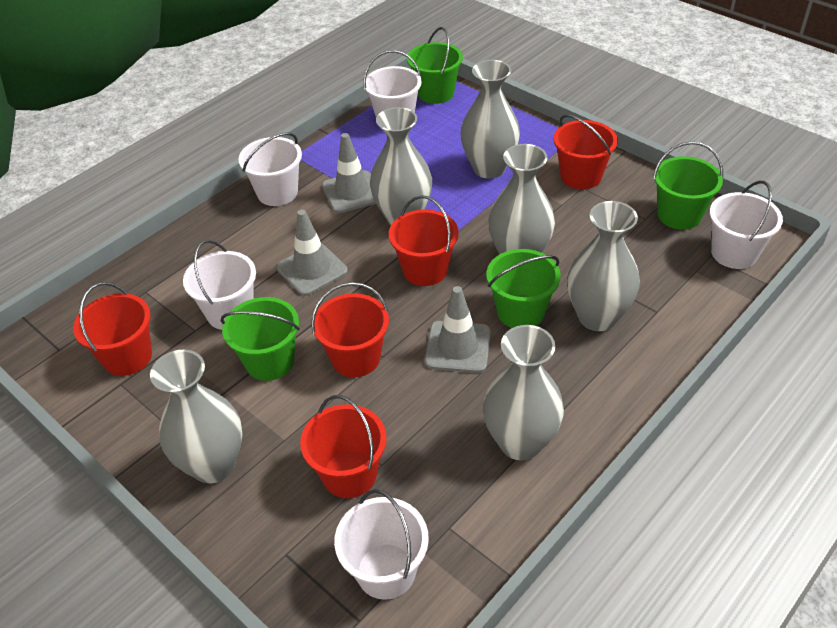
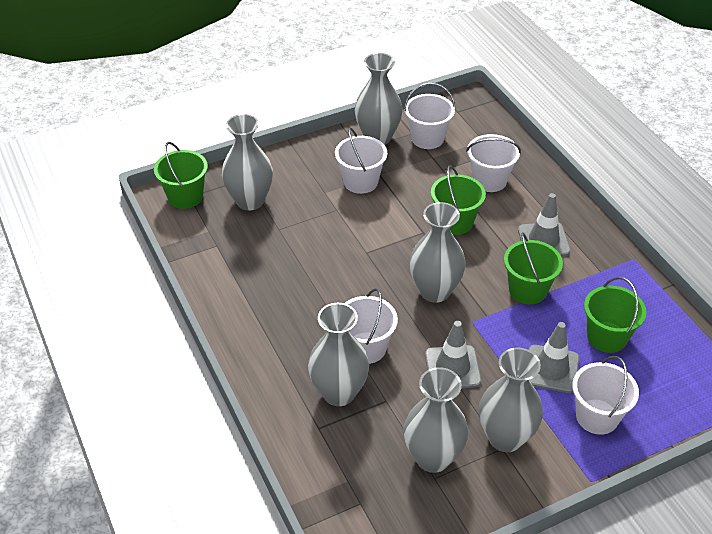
red bucket: [73,282,152,376] [300,395,387,498] [311,282,389,377] [389,195,459,286] [554,114,618,189] = 5 -> none = 0

